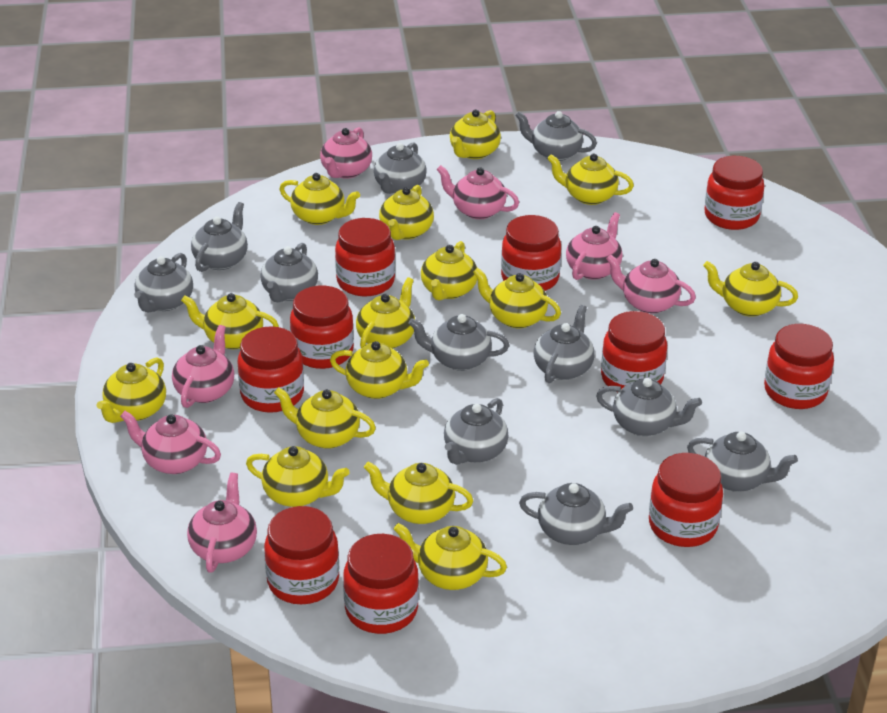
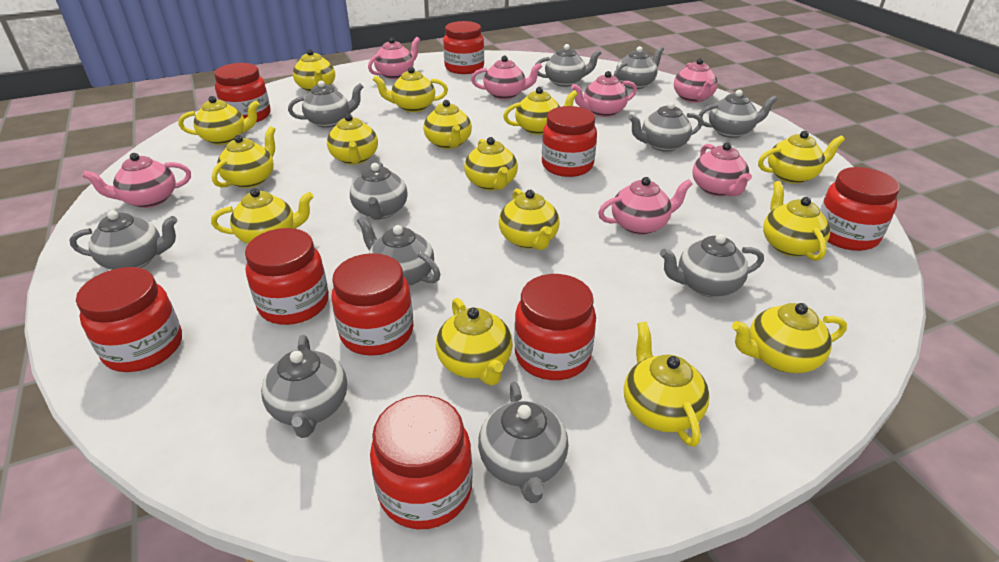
red jar: [238,326,304,413] [264,506,339,604] [290,286,354,369] [335,218,395,296] [343,534,419,634] [501,215,561,291] [601,311,667,389] [649,453,723,547] [704,156,764,230] [764,324,834,409] = 10 -> [76,267,182,372] [214,63,270,122] [245,228,329,325] [331,253,414,356] [370,395,472,529] [443,21,484,74] [514,274,596,380] [542,106,597,177] [820,167,900,251] = 9

